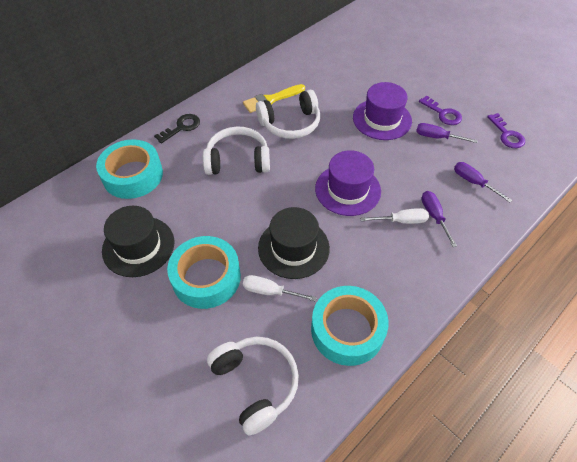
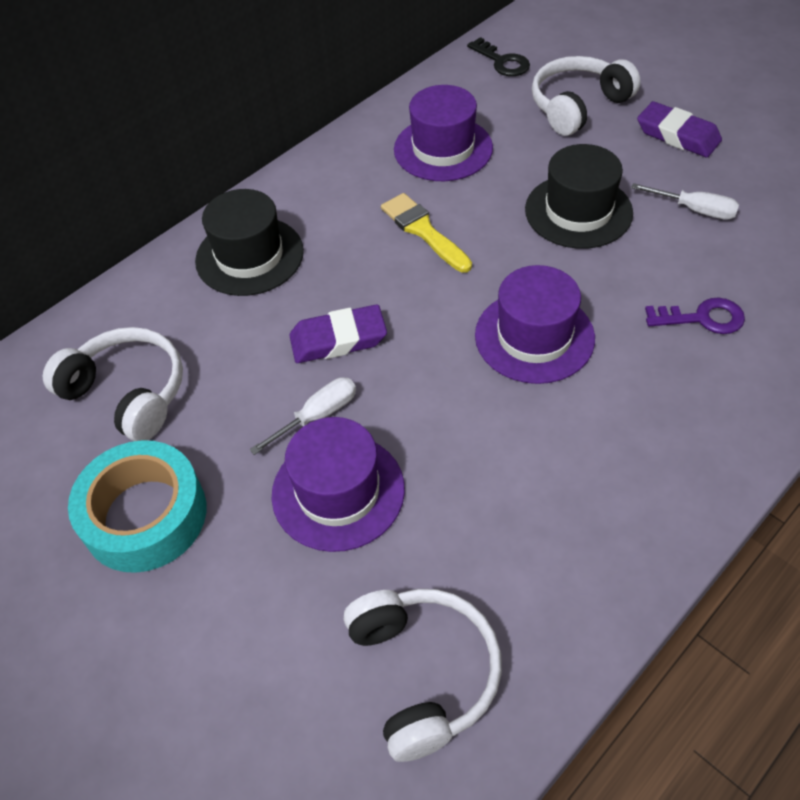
purple eraser: none = 0 -> [289,304,387,363] [637,101,722,158] = 2
purple hat: [315,150,381,216] [353,82,412,140] = 2 -> [272,417,405,552] [394,85,493,181] [475,265,595,384] = 3
purple key: [419,95,462,125] [487,113,525,148] = 2 -> [645,297,745,334] = 1
purple screwdriver: [416,123,478,143] [421,191,457,247] [454,162,512,203] = 3 -> none = 0
turquoise tape: [96,139,163,199] [167,236,241,309] [311,286,389,366] = 3 -> [68,440,206,573] = 1

